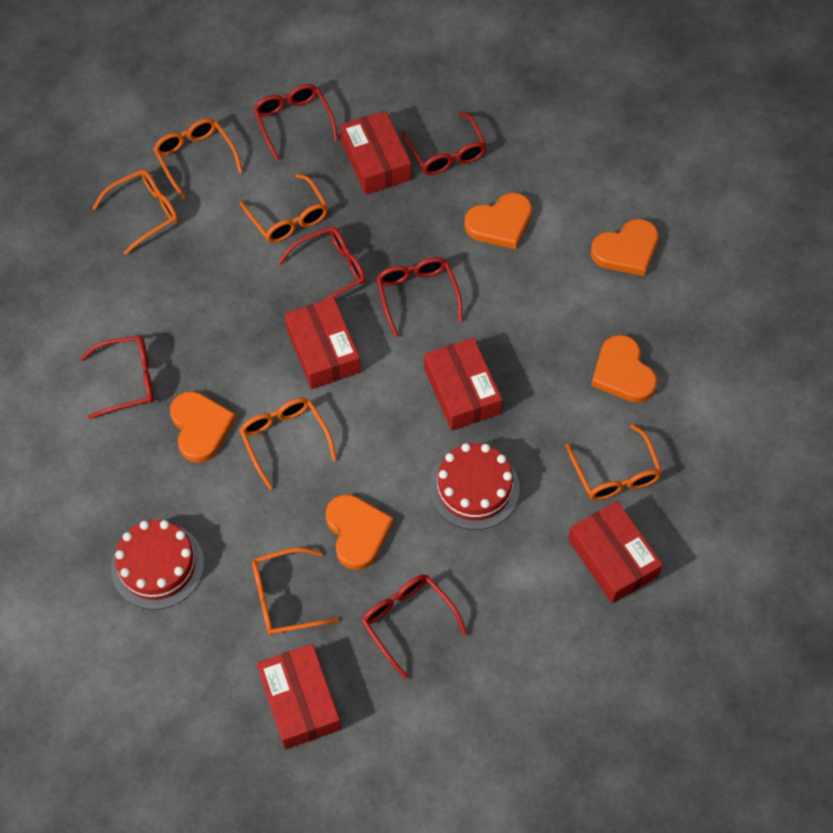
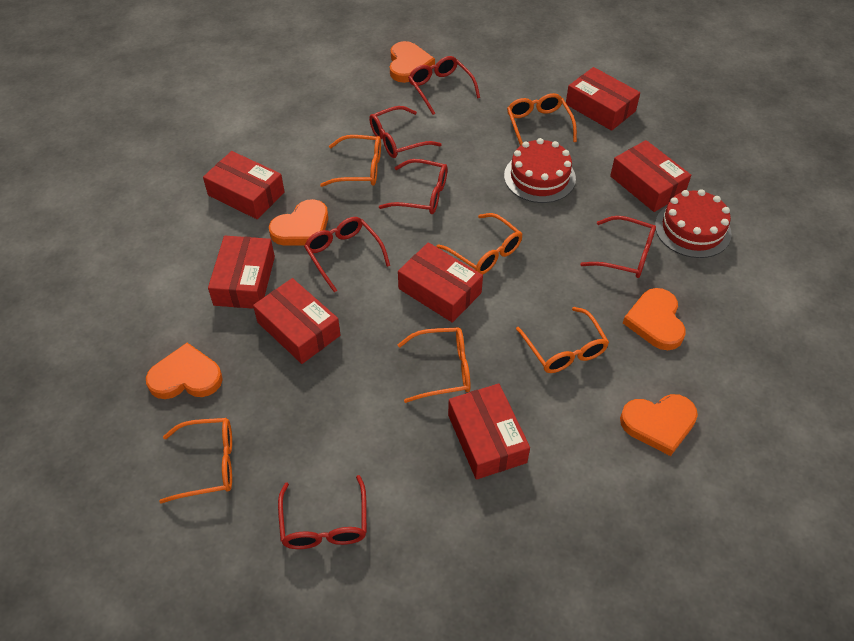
red box: [257,644,341,750] [285,298,361,389] [340,111,411,195] [424,338,502,431] [568,501,663,603] = 5 -> [203,151,284,219] [208,236,275,309] [253,278,340,364] [398,242,483,323] [448,383,530,480] [566,67,640,131] [610,140,691,212] = 7

